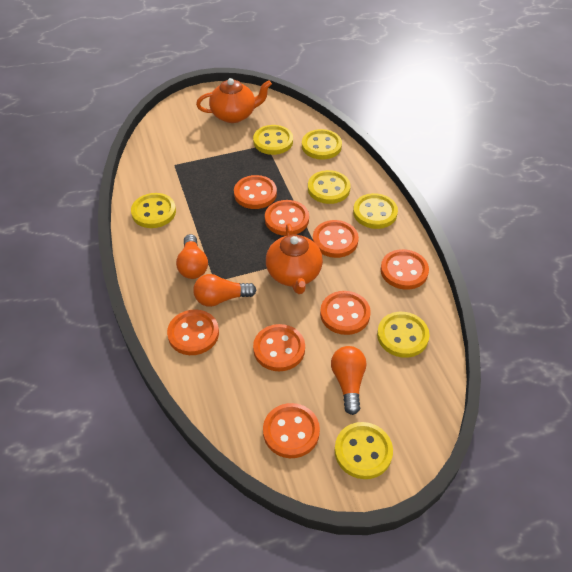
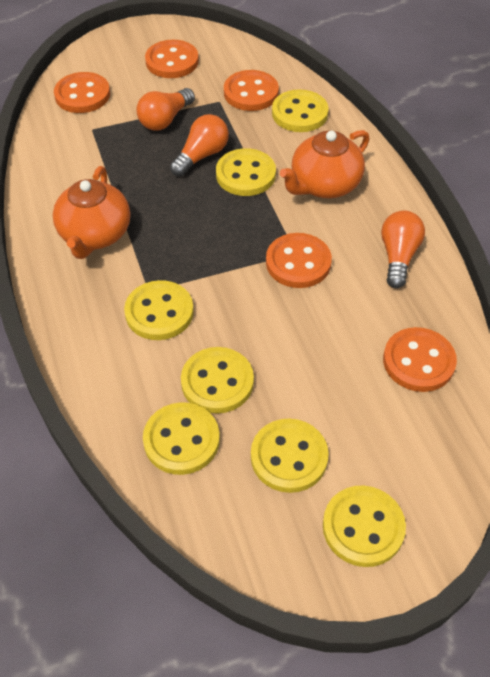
orange button: [167,309,219,355] [234,175,277,209] [253,324,305,371] [263,403,320,458] [265,200,309,236] [313,220,359,258] [320,291,371,335] [380,249,429,290] = 8 -> [54,72,110,113] [145,40,199,78] [224,70,279,111] [266,233,332,288] [383,327,457,392] = 5

